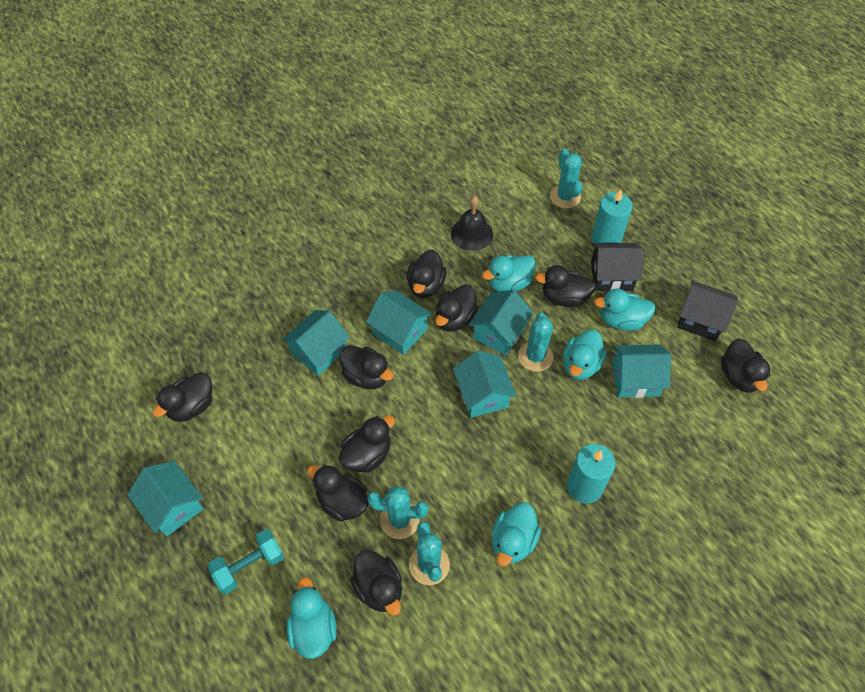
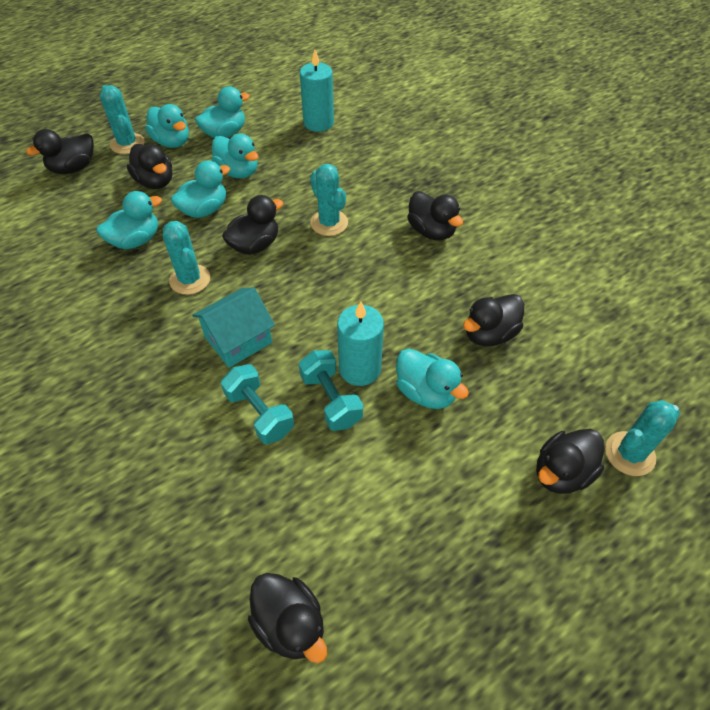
black bell: [451,196,493,251] = 1 -> none = 0
black duck: [153,372,212,422] [307,464,369,522] [339,416,395,473] [340,345,394,389] [350,550,402,616] [407,249,447,298] [435,284,479,332] [535,265,596,308] [721,339,770,393] = 9 -> [26,129,94,174] [127,144,172,189] [222,195,283,255] [248,573,327,663] [407,191,463,240] [463,294,524,346] [536,429,604,494] = 7
black house: [591,243,644,291] [677,281,738,341] = 2 -> none = 0
turquoise duck: [287,577,337,659] [482,255,536,291] [492,503,541,566] [563,329,607,380] [594,288,656,331] = 5 -> [97,191,162,249] [145,104,189,148] [171,160,230,218] [195,86,250,138] [211,134,258,178] [396,349,469,409] = 6
turquoise dumbbell: [207,529,284,594] = 1 -> [221,364,294,444] [299,350,363,431] = 2
turquoise house: [127,461,203,537] [282,310,350,376] [366,291,432,355] [453,350,516,418] [469,290,534,355] [612,344,671,398] = 6 -> [192,288,275,368] = 1

